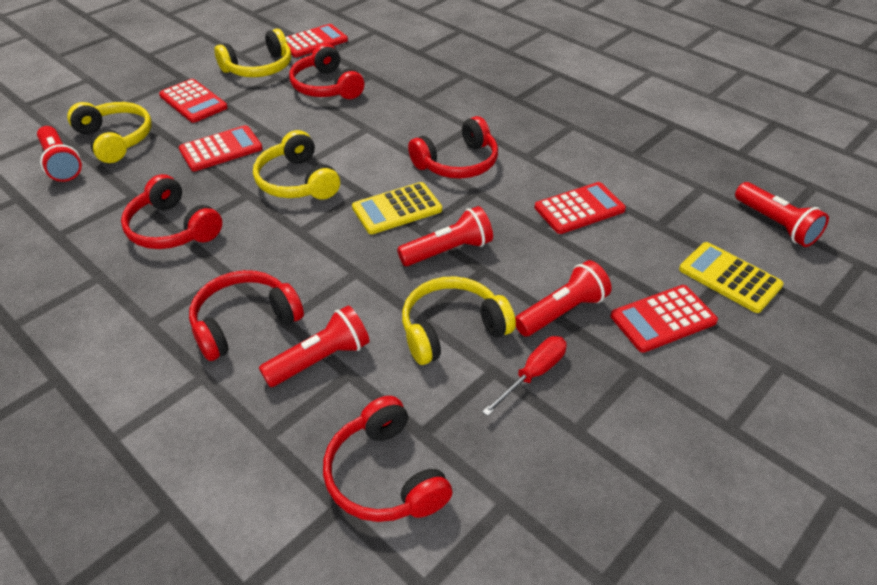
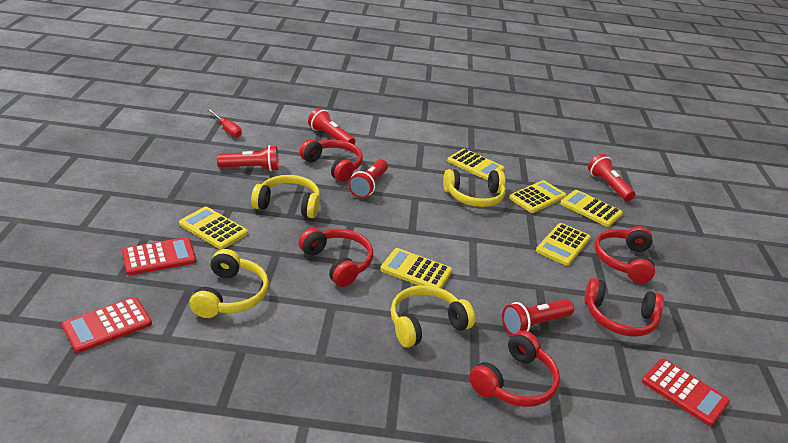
red calculator: [159,79,228,123] [179,125,263,171] [285,24,348,57] [535,182,626,234] [611,285,718,353] = 5 -> [62,297,152,353] [122,237,196,275] [642,358,730,426] = 3
yellow calculator: [352,182,442,234] [679,242,784,313] = 2 -> [179,207,248,249] [380,248,452,289] [447,149,505,180] [509,180,567,213] [536,223,590,266] [560,190,623,227] = 6

